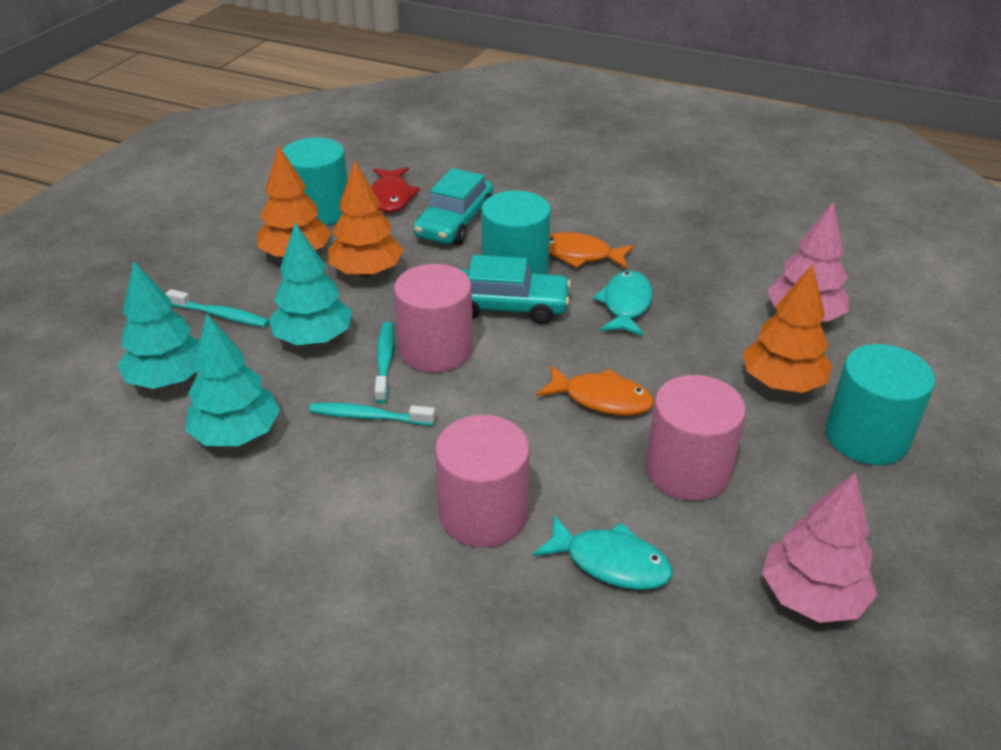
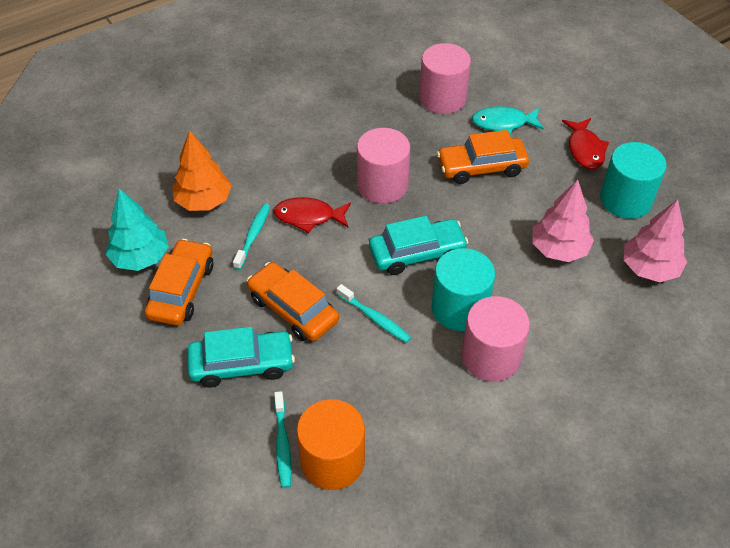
orange car: none = 0 -> [145,239,213,325] [247,262,339,341] [437,130,529,184] = 3
orange cylinder: none = 0 -> [297,399,365,490] = 1
orange fish: [536,365,654,416] [549,232,634,269] = 2 -> none = 0
orange tree: [257,145,331,257] [328,161,404,277] [743,264,832,393] = 3 -> [173,130,232,211] = 1
red fish: [371,167,420,213] = 1 -> [274,197,351,233] [562,118,609,169] = 2
turquoise cylinder: [282,138,348,226] [481,191,551,274] [826,344,935,465] = 3 -> [431,248,495,331] [600,142,666,219] = 2
turquoise fish: [532,514,672,590] [593,271,653,337] = 2 -> [472,106,544,135] = 1
turquoise tree: [117,260,200,389] [185,314,280,446] [269,223,352,345] = 3 -> [106,188,169,271] = 1

